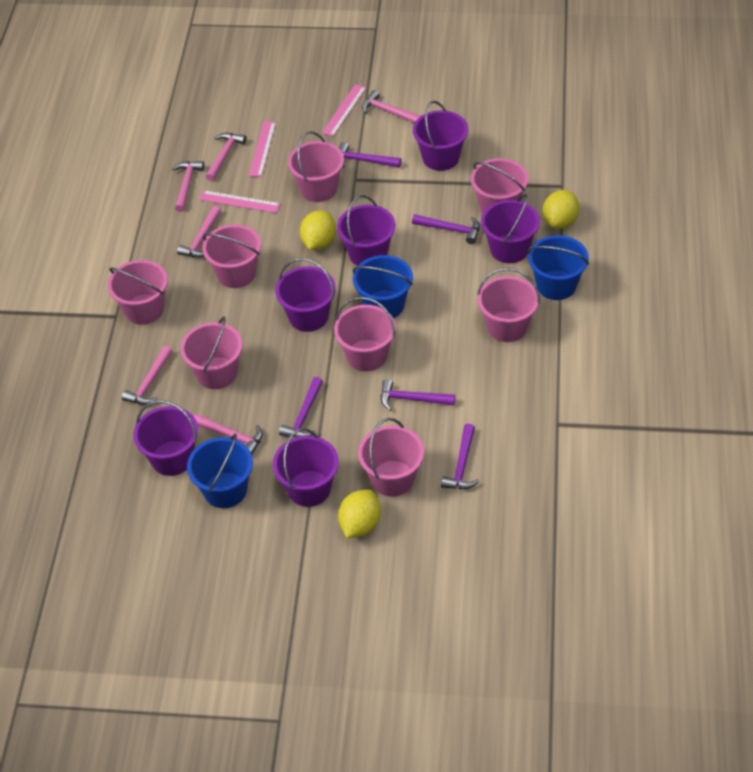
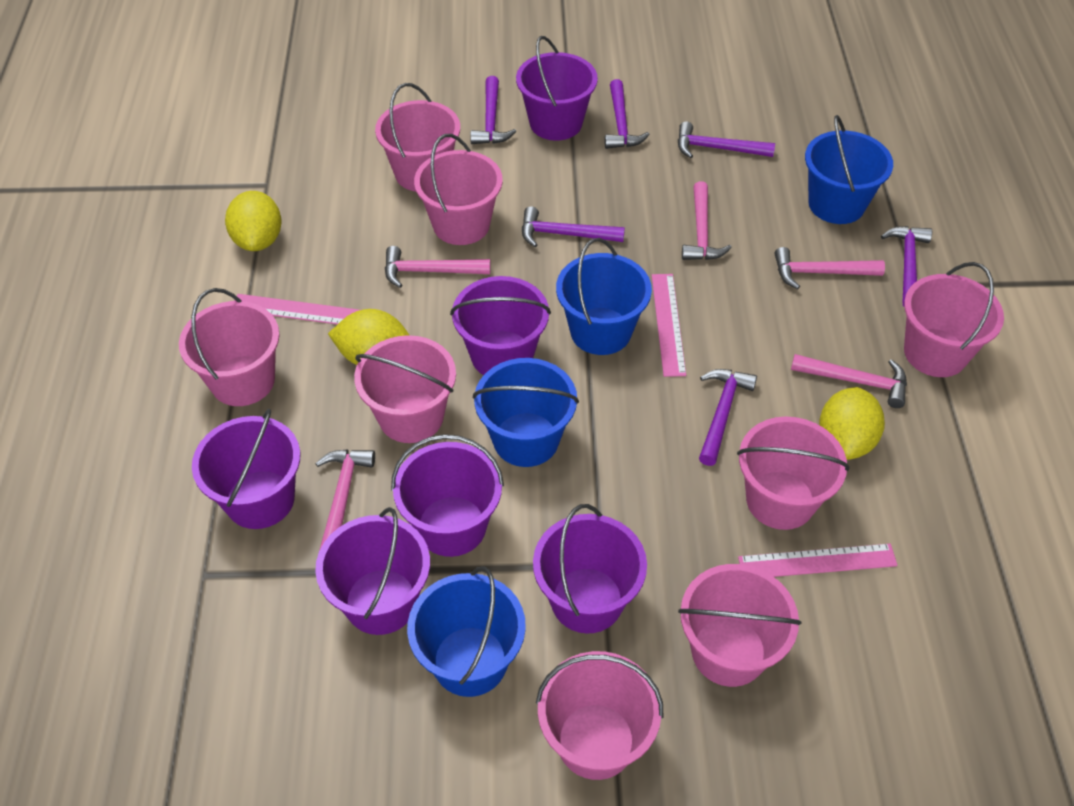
blue bucket: [187,434,253,508] [353,255,413,318] [528,235,589,300] = 3 -> [407,566,526,697] [473,358,579,467] [556,238,652,355] [805,115,893,224] = 4
pink hammer: [122,346,173,405] [172,161,204,212] [177,206,221,258] [193,414,263,455] [206,133,247,181] [362,90,421,123] = 6 -> [315,450,375,551] [385,246,491,288] [682,181,732,260] [775,247,885,289] [791,354,907,408] = 5
purple hammer: [279,377,323,438] [339,142,402,168] [381,379,455,411] [412,214,480,244] [441,424,480,489] = 5 -> [470,76,516,144] [522,206,625,247] [605,79,650,149] [678,121,775,158] [699,369,757,466] [881,226,932,306] = 6

